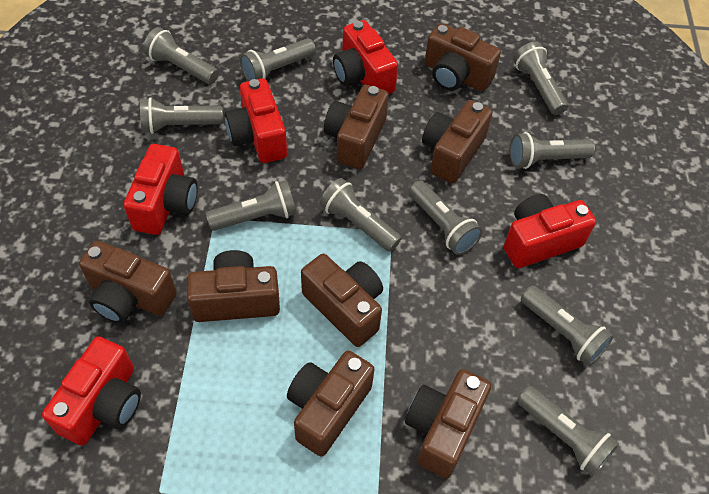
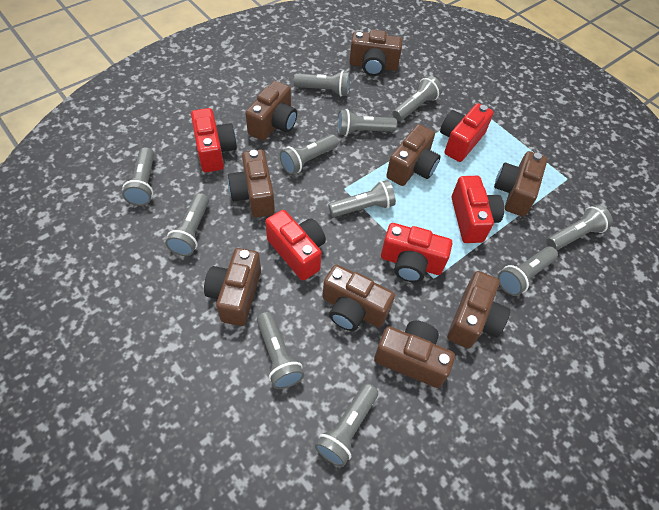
brown camera: [79,241,177,323] [187,250,280,322] [287,350,375,456] [301,254,383,347] [324,85,389,169] [405,369,491,478] [422,100,492,184] [425,23,501,91] = 8 -> [204,248,261,326] [228,150,275,217] [245,81,297,141] [322,264,395,331] [349,29,402,76] [374,321,455,388] [386,124,440,186] [447,271,510,349] [494,151,547,217] = 9
grey flashlight: [140,97,223,134] [143,27,219,84] [206,180,297,231] [240,38,316,81] [319,178,402,252] [409,180,483,255] [510,132,595,169] [513,42,568,115] [517,386,619,477] [521,285,614,366] = 10 -> [122,147,154,206] [165,193,209,256] [257,312,304,389] [280,134,338,175] [293,70,350,96] [315,383,378,467] [328,180,396,217] [337,109,397,136] [393,76,442,121] [498,246,558,296] [546,204,613,250] = 11

